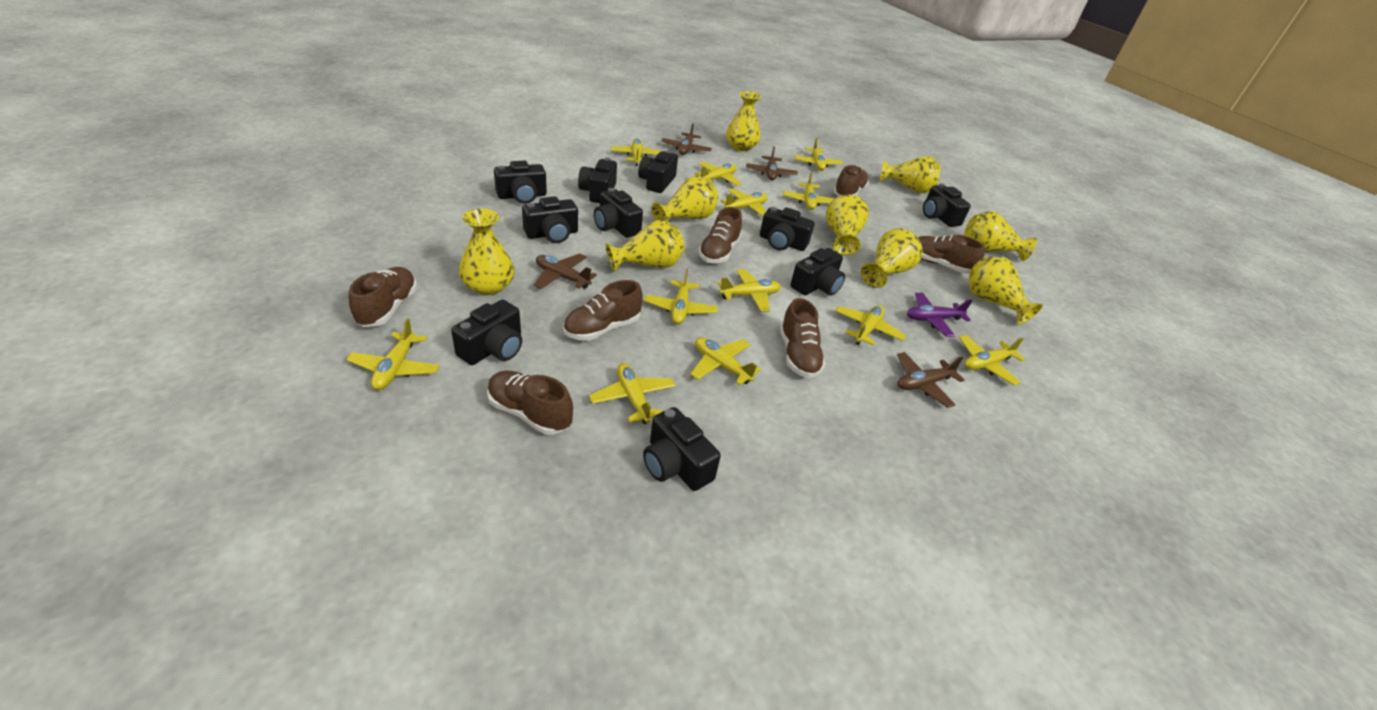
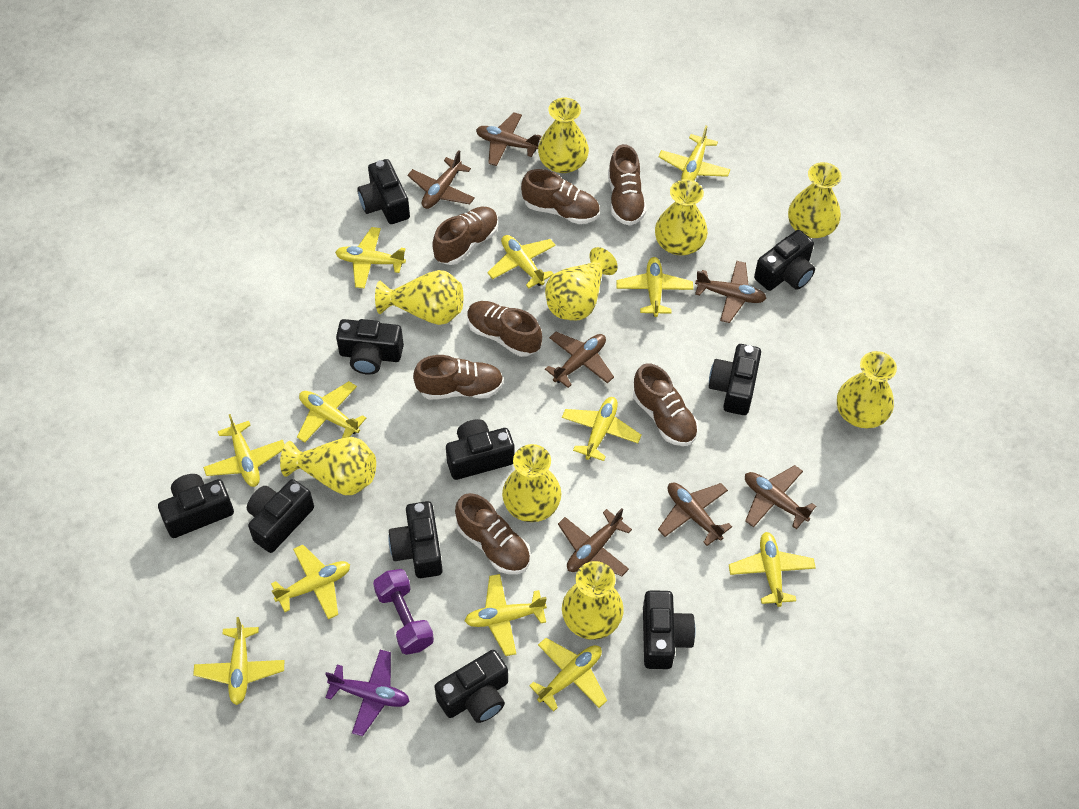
brown plane: [534,253,597,289] [661,124,712,155] [746,146,798,180] [897,352,964,408] = 4 -> [408,150,475,209] [476,112,542,166] [545,332,614,388] [558,508,632,576] [658,482,732,546] [695,261,767,323] [745,465,816,529] = 7
purple dumbbell: none = 0 -> [373,569,434,655] = 1

